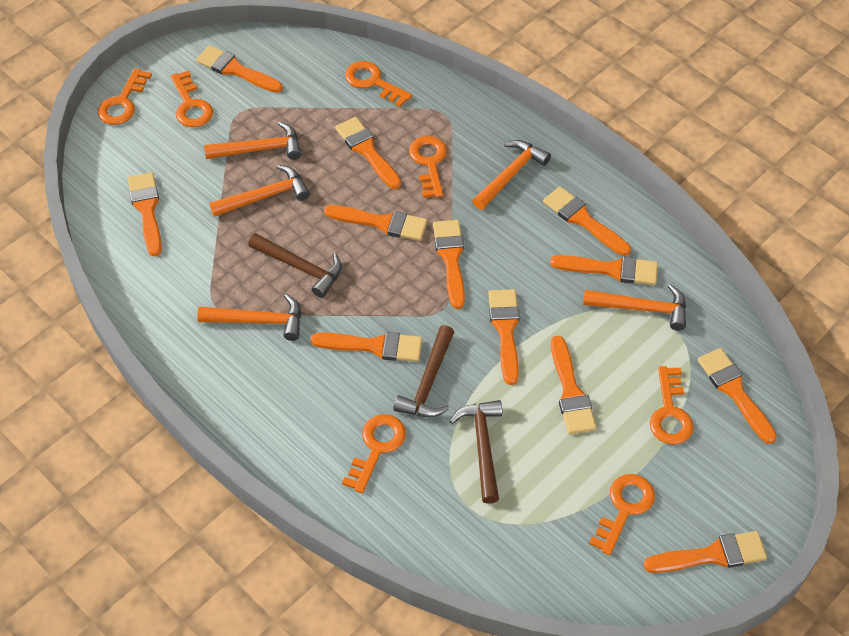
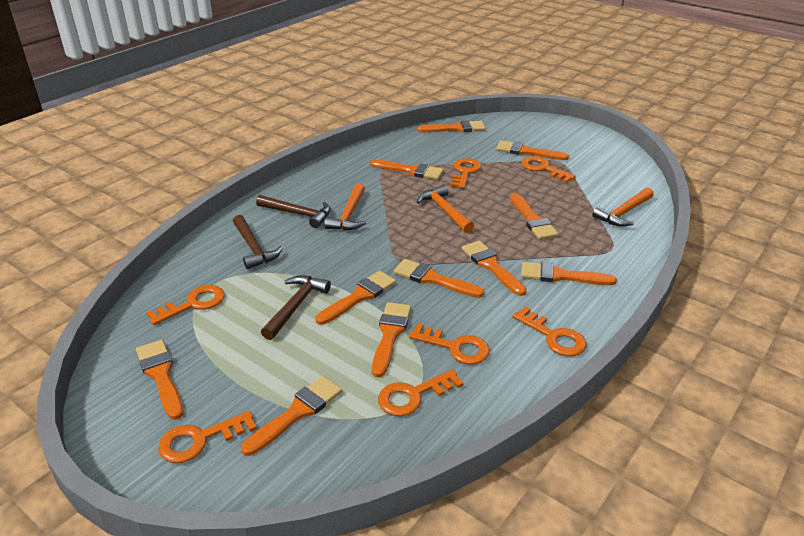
orange brush: [128,172,162,257] [196,45,283,93] [311,332,422,362] [324,205,428,241] [335,117,401,189] [433,220,465,309] [488,289,520,385] [543,186,631,256] [550,255,658,285] [551,335,597,434] [643,531,767,573] [698,348,777,444] = 12 -> [136,340,183,420] [241,376,342,456] [315,271,396,325] [370,159,444,180] [372,302,411,377] [394,259,484,298] [417,120,486,132] [461,241,527,296] [496,140,569,160] [510,193,558,240] [521,262,617,285] = 11
orange hammer: [197,294,301,341] [204,121,301,160] [209,165,310,217] [472,140,551,210] [583,284,686,331] = 5 -> [324,183,366,230] [417,185,474,233] [592,188,654,226] = 3

